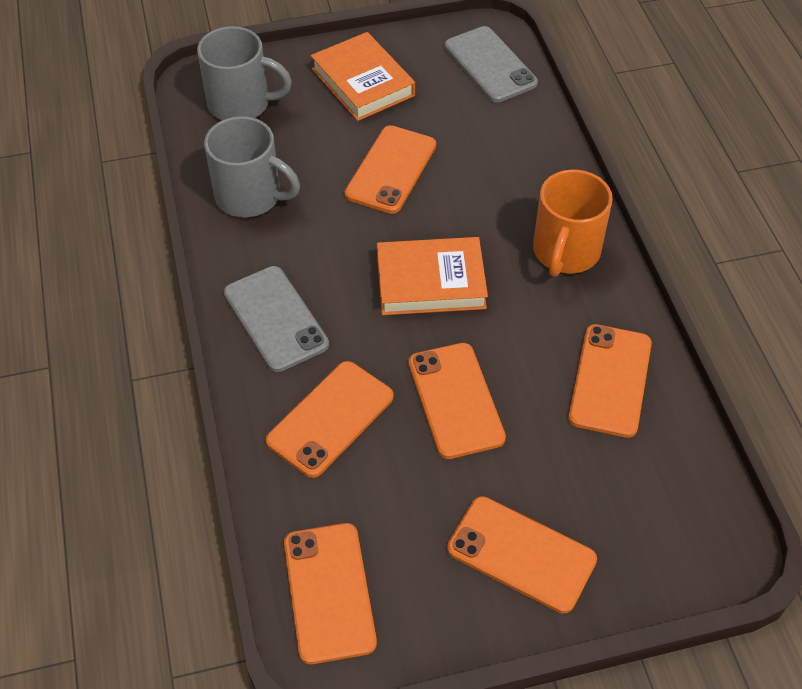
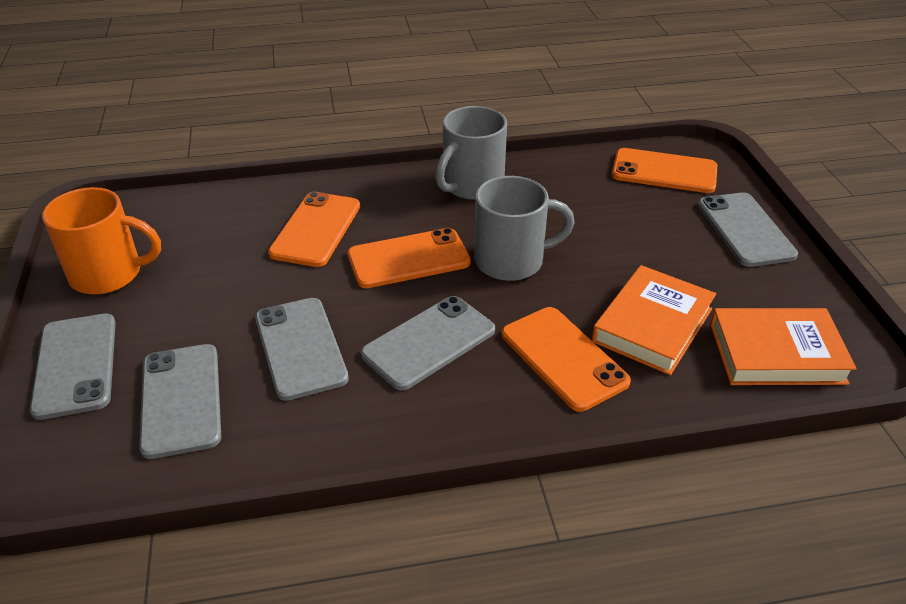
grey phone: [224,266,329,372] [444,26,538,102] = 2 -> [30,314,116,420] [139,344,221,459] [255,298,349,401] [361,296,495,391] [698,192,798,267] = 5
orange phone: [266,361,394,478] [284,523,377,664] [345,125,436,214] [409,343,506,459] [447,496,597,614] [568,324,652,438] = 6 -> [268,192,360,267] [347,228,471,288] [502,307,631,412] [612,148,717,193] = 4

